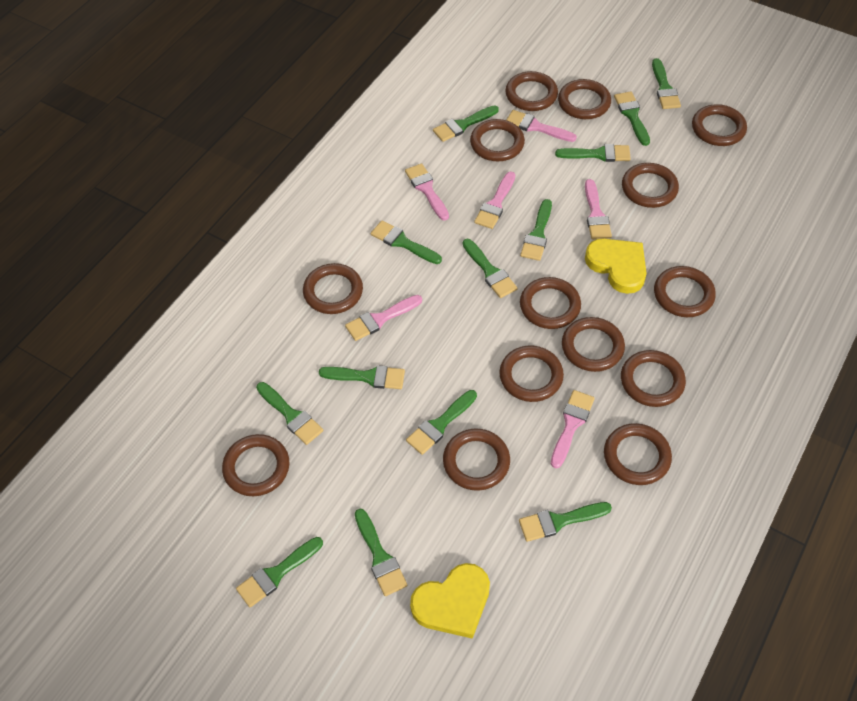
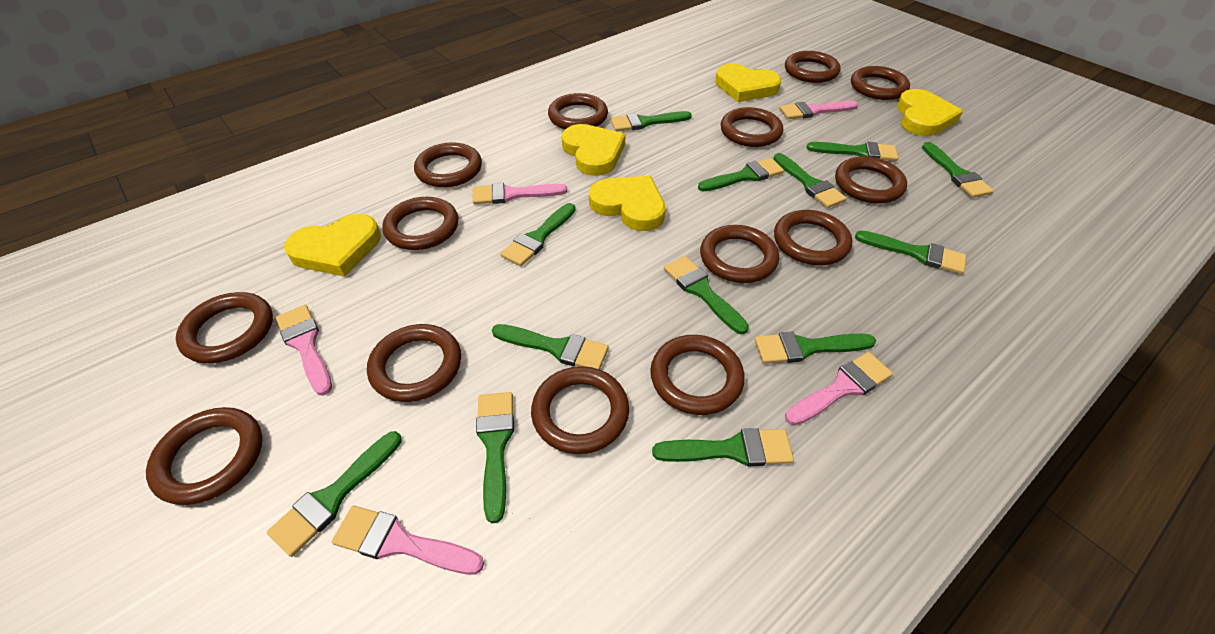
pink brush: [345,295,422,341] [405,163,449,221] [474,172,515,229] [507,110,577,142] [551,390,595,468] [585,179,612,240] = 6 -> [276,305,332,396] [332,505,484,575] [472,183,567,204] [780,101,858,119] [785,352,893,426] = 5
yellow heart: [410,563,490,639] [585,239,647,294] = 2 -> [284,214,381,277] [561,124,625,176] [589,176,666,231] [715,63,781,102] [897,89,963,136] = 5

